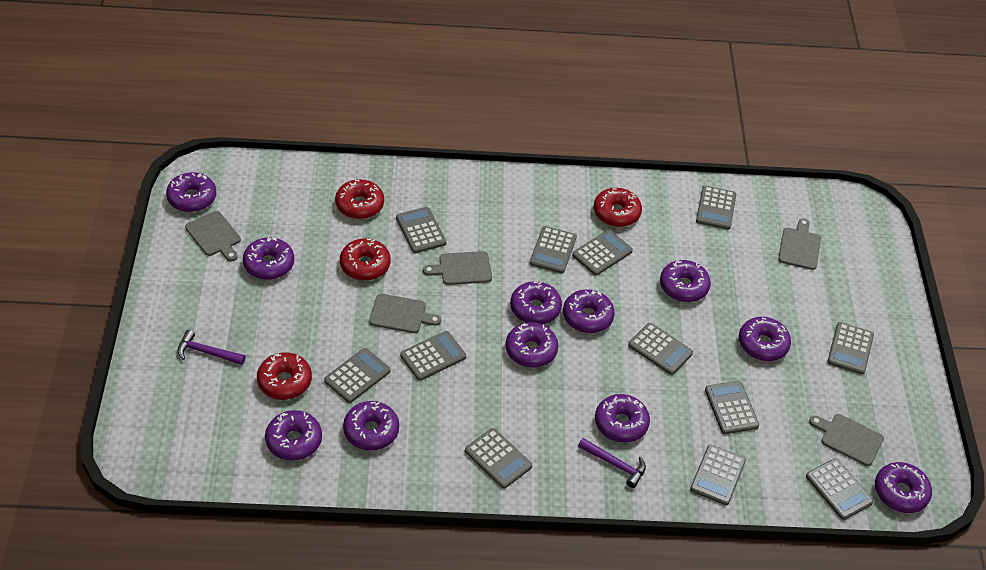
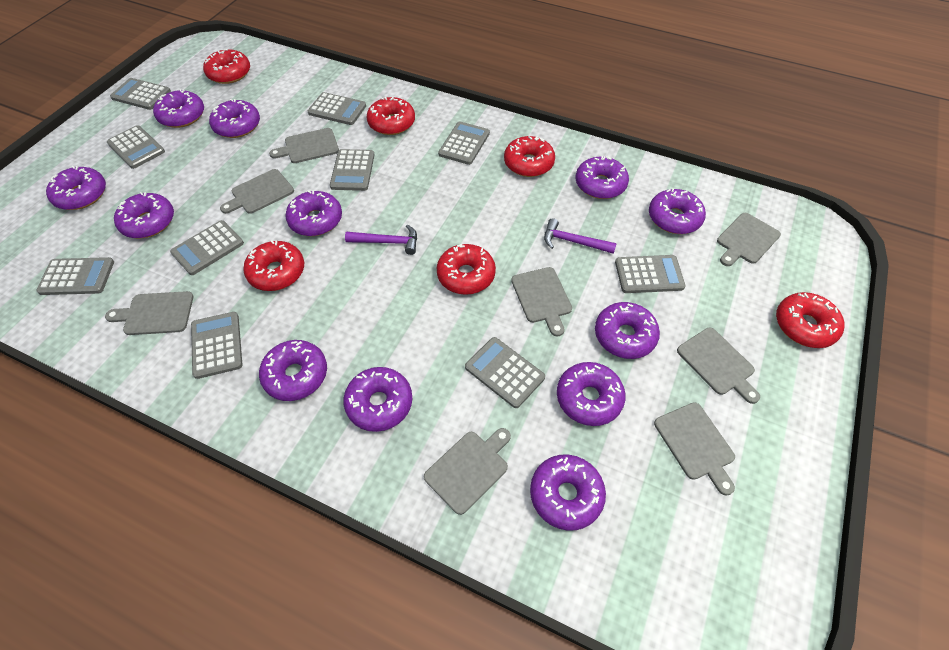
grey calculator: [324,348,390,403] [396,207,446,253] [400,331,466,381] [465,428,532,488] [530,226,577,273] [572,230,633,276] [628,323,693,375] [690,444,746,505] [696,186,736,230] [705,381,759,434] [806,458,874,520] [827,322,874,374] = 12 -> [36,257,114,295] [107,125,165,169] [110,78,171,110] [170,220,244,275] [191,312,242,379] [308,92,366,125] [330,149,374,191] [438,122,490,165] [465,337,545,408] [615,255,686,293] = 10
grey cutting board: [185,211,241,261] [369,294,441,333] [423,251,492,285] [778,218,821,270] [809,414,884,466] = 5 -> [105,291,194,335] [220,169,294,214] [269,128,339,163] [424,428,511,515] [511,267,572,337] [654,402,735,496] [677,328,760,404] [717,213,781,266] = 8
purple donut: [166,172,216,212] [243,237,294,280] [265,410,322,461] [343,401,399,451] [505,322,558,368] [510,281,562,324] [563,289,615,333] [595,394,650,443] [660,260,711,302] [739,317,791,361] [875,462,932,513] = 11 -> [46,166,106,210] [114,192,174,238] [153,89,204,128] [209,99,260,138] [259,340,327,401] [285,190,342,236] [343,367,412,432] [530,454,606,531] [557,362,625,426] [576,156,629,199] [595,302,660,359] [649,188,706,234] = 12
red donut: [257,352,312,400] [335,179,384,219] [340,238,391,281] [594,188,642,227] = 4 -> [203,49,250,84] [243,240,304,291] [367,97,415,135] [437,244,496,295] [504,136,555,177] [776,292,845,348] = 6

